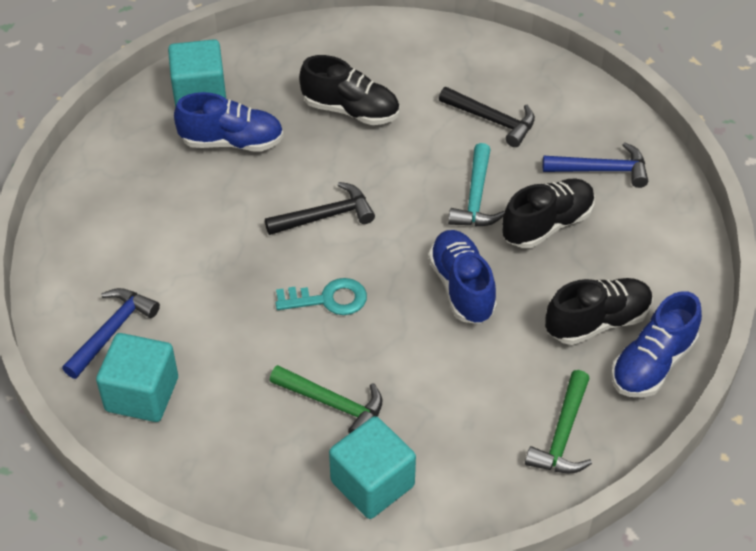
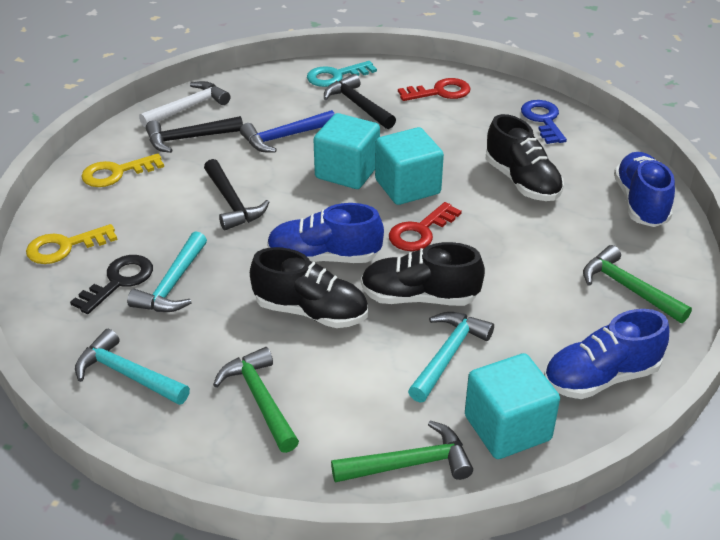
black hammer: [265,182,375,235] [439,87,535,147] = 2 -> [146,116,243,153] [204,159,269,230] [324,74,396,129] = 3
black key: none = 0 -> [70,255,153,314] = 1
blue hammer: [62,288,160,379] [543,142,648,188] = 2 -> [240,110,334,153] = 1
blue key: none = 0 -> [521,100,567,144] = 1
green hammer: [270,365,383,434] [525,370,592,474] = 2 -> [213,347,299,453] [331,421,473,483] [583,245,692,323] = 3
red key: none = 0 -> [389,202,462,251] [398,78,471,101] = 2
turquoise hammer: [448,143,504,227] = 1 -> [75,329,190,405] [127,231,207,312] [408,312,494,402] = 3
white hammer: none = 0 -> [139,81,230,128] = 1
yellow key: none = 0 -> [26,224,117,264] [81,154,164,187] = 2

